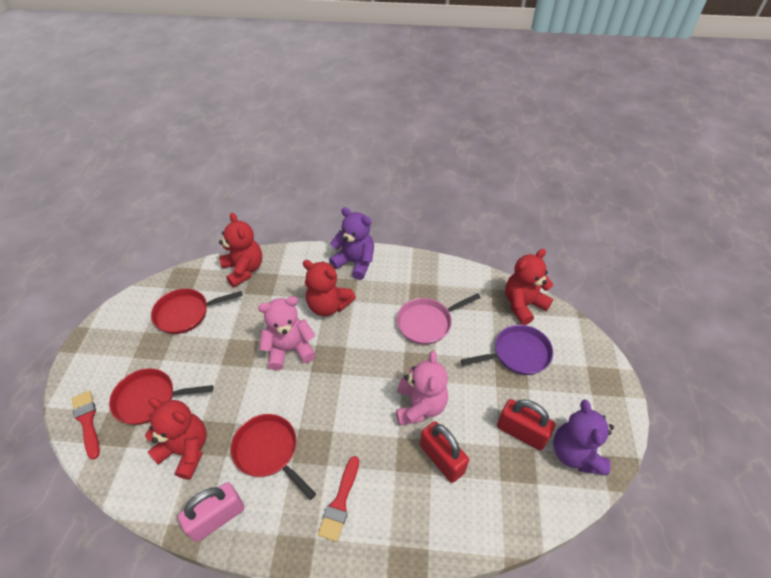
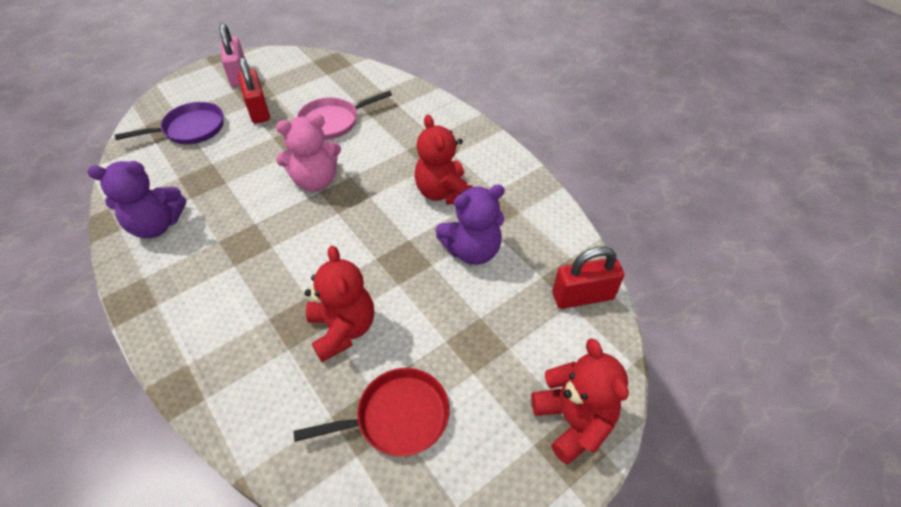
pink teddy bear: [258,296,316,370] [396,351,448,426] = 2 -> [276,114,341,192] = 1
red brush: [72,391,100,460] [318,456,359,542] = 2 -> none = 0
red pan: [109,368,213,425] [151,289,243,334] [231,414,316,500] = 3 -> [293,368,450,456] = 1
red teddy bear: [145,398,207,480] [219,213,262,287] [303,260,356,316] [505,249,553,325] = 4 -> [305,245,374,362] [414,115,473,205] [531,338,629,464] = 3

